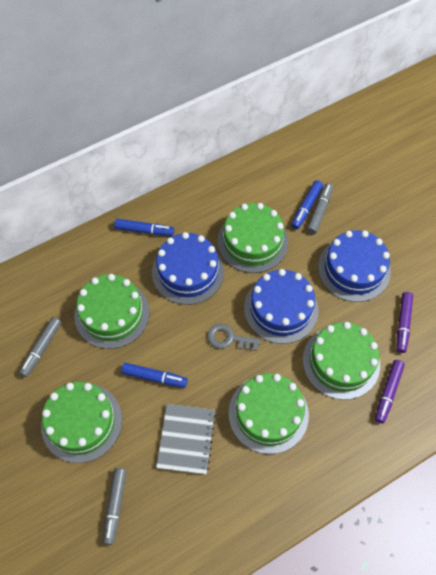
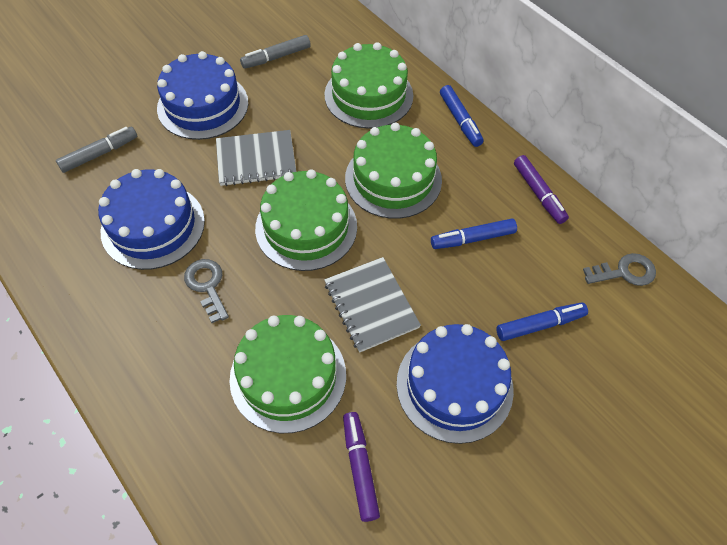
green cake: [41,382,122,463] [75,274,149,349] [218,203,288,273] [229,373,309,454] [303,322,380,400] = 5 -> [230,315,346,433] [255,169,357,271] [324,42,413,129] [345,123,442,219] = 4
grey key: [207,323,260,351] = 1 -> [184,259,229,323] [583,253,656,286] = 2
grey marker: [19,317,62,377] [103,468,126,545] [307,183,333,234] = 3 -> [56,126,137,173] [240,35,311,69] = 2
grey notebook: [156,404,216,475] = 1 -> [216,130,296,186] [324,257,421,353] = 2

